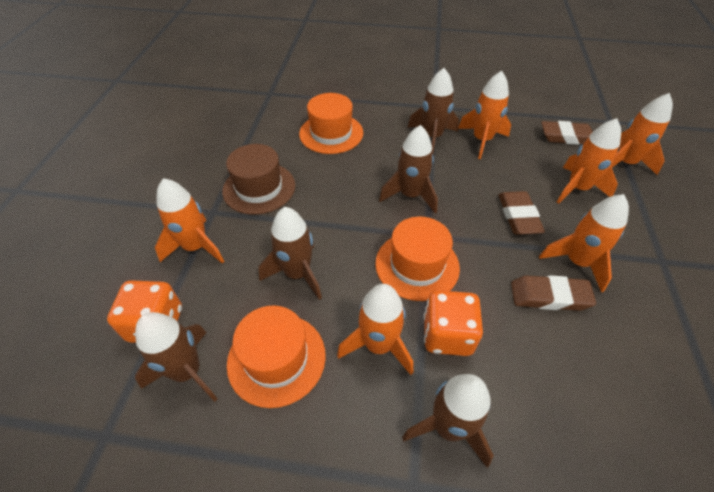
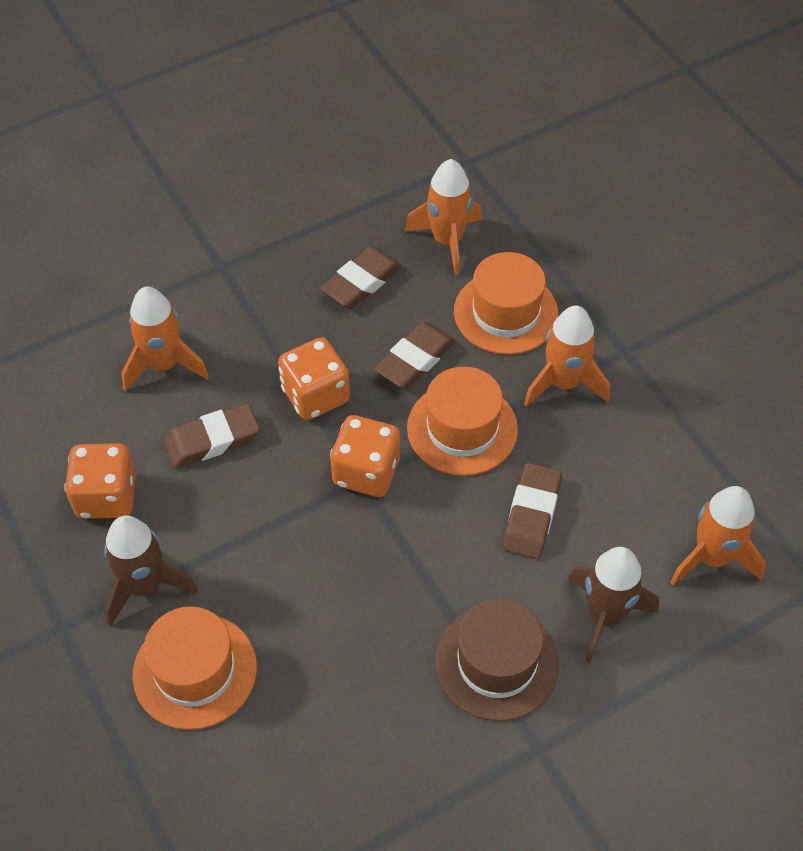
brown eraser: [499,191,545,235] [511,275,596,311] [541,121,593,145] = 3 -> [163,403,260,468] [320,247,402,308] [374,322,456,389] [503,463,562,559] = 4
brown rocket: [135,312,217,402] [258,207,322,300] [379,125,438,213] [402,374,494,468] [408,68,459,154] = 5 -> [104,516,198,627] [568,547,659,663] = 2
orange dice: [107,280,182,343] [424,290,483,356] = 2 -> [64,443,136,519] [278,337,350,420] [330,415,400,497] = 3
orange rocket: [155,178,224,263] [337,284,413,375] [458,71,511,159] [539,194,629,292] [557,118,621,204] [611,93,673,175] = 6 -> [122,287,209,392] [405,159,482,276] [524,305,610,407] [670,486,766,585] = 4

